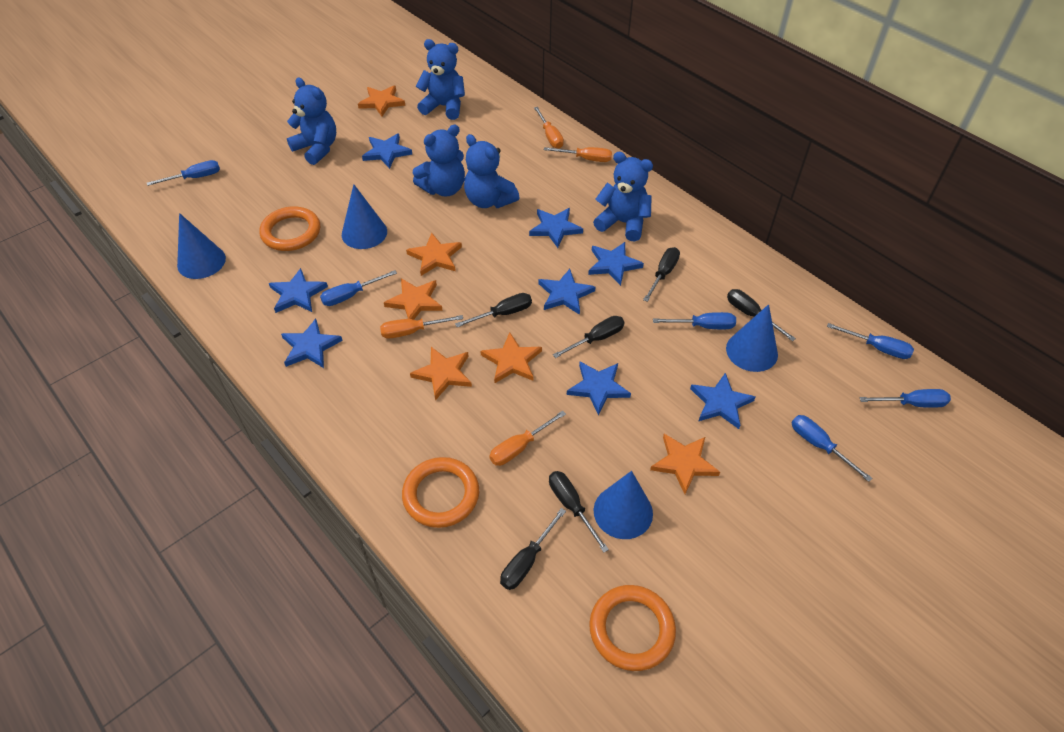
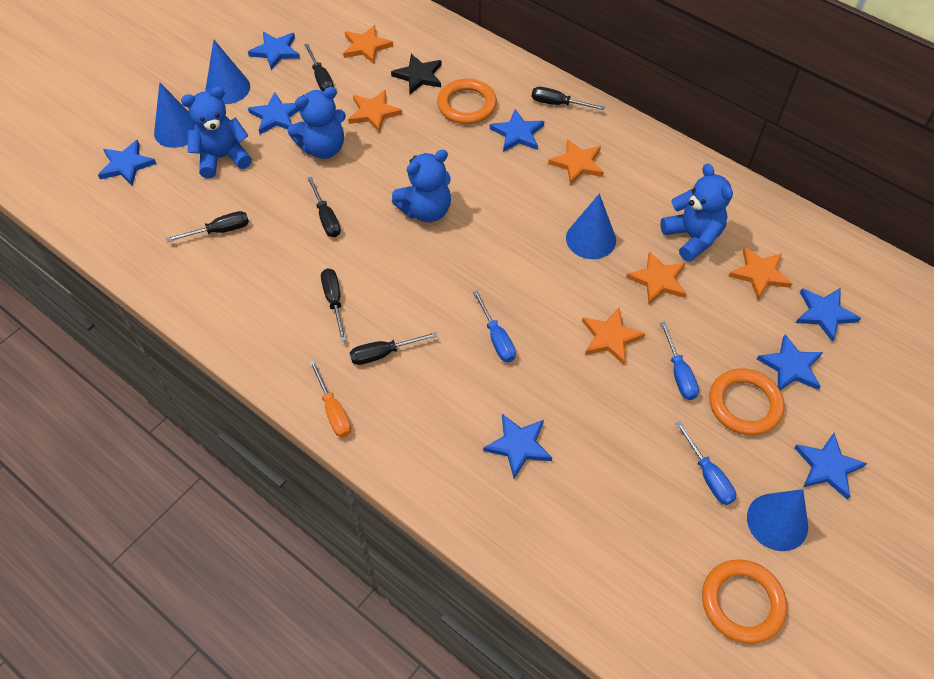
black star: none = 0 -> [391,54,442,94] = 1
blue screwdriver: [147,160,220,186] [320,270,397,306] [653,312,736,329] [792,415,873,482] [827,323,914,359] [859,389,951,408] = 6 -> [473,290,516,362] [660,322,699,400] [675,421,736,505] = 3
blue teddy bear: [287,77,336,165] [413,125,465,197] [416,39,465,120] [464,134,520,208] [593,152,653,241] = 5 -> [181,87,252,178] [287,87,346,159] [392,150,451,222] [660,164,733,262] = 4
orange screwdriver: [380,315,463,339] [489,410,566,466] [534,107,564,149] [544,147,612,162] = 4 -> [309,360,351,437] = 1

